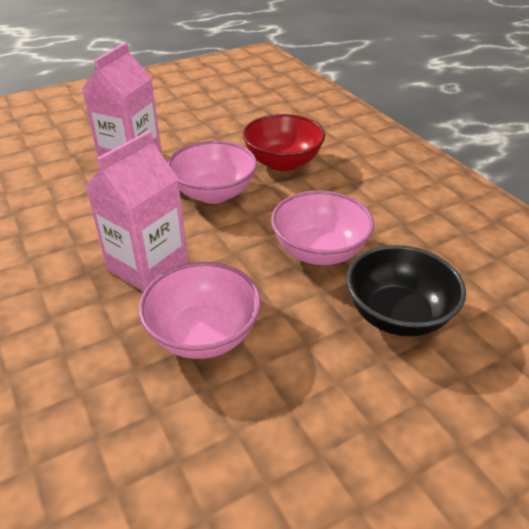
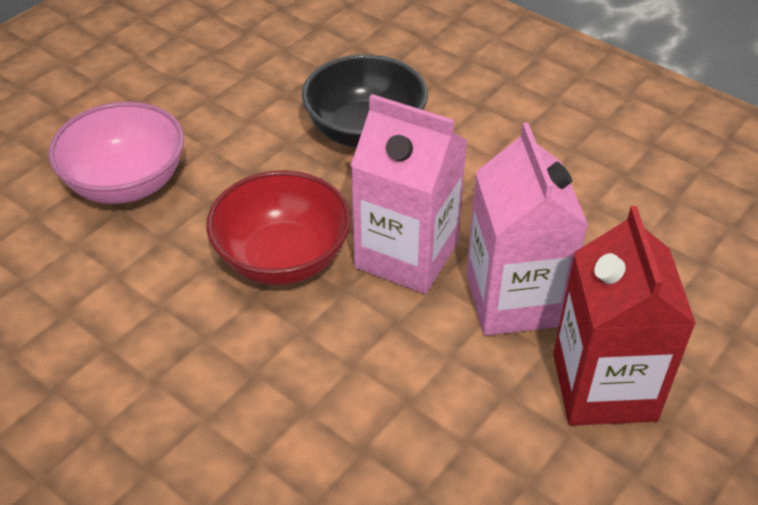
pink bowl: [139,262,261,359] [168,141,257,204] [271,191,374,265] = 3 -> [48,102,184,204] = 1
red carton: none = 0 -> [553,206,696,426] = 1

